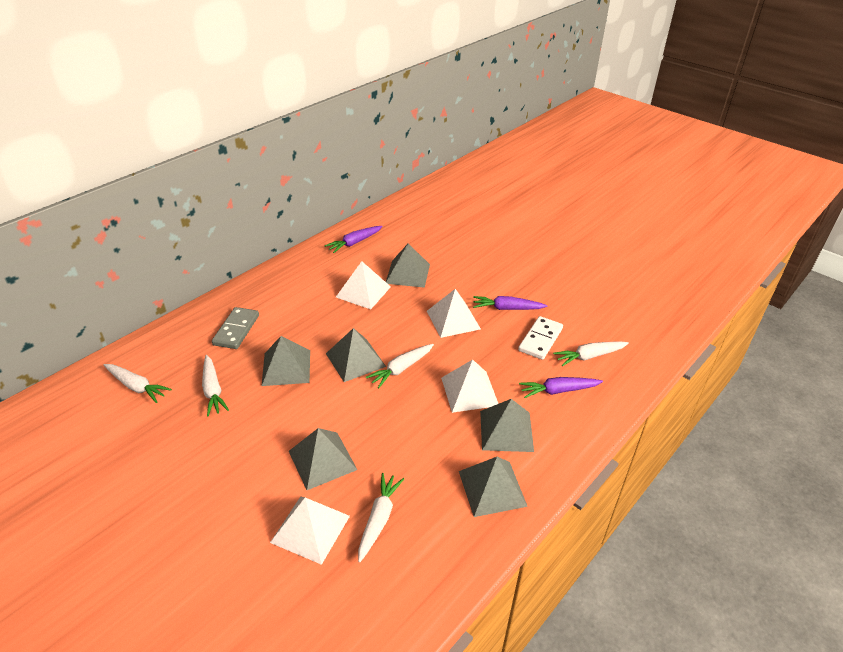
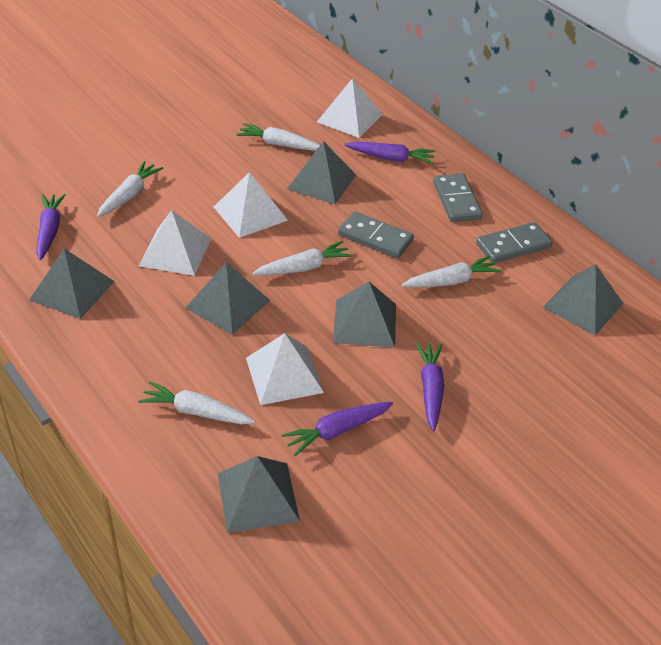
grey domino: [212,307,259,349] = 1 -> [338,211,414,258] [433,173,483,222] [476,222,553,263] = 3
purple carrot: [325,226,383,253] [473,296,547,310] [519,377,603,398] = 3 -> [36,194,66,260] [282,402,393,456] [344,142,435,164] [415,342,444,431] = 4
white domino: [518,316,563,360] = 1 -> none = 0

